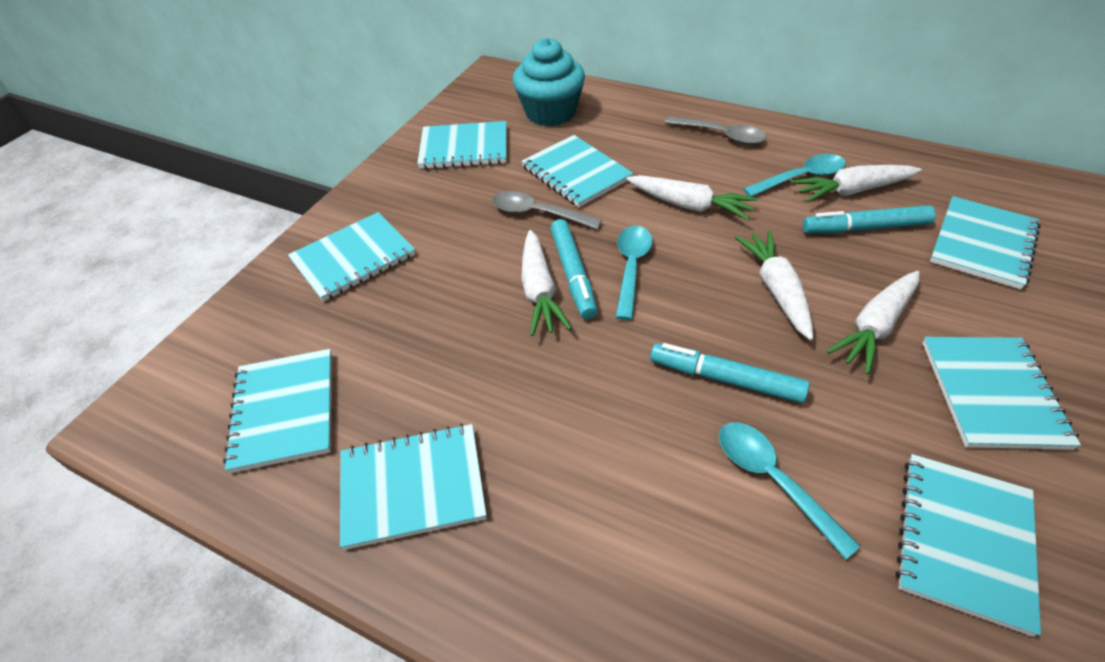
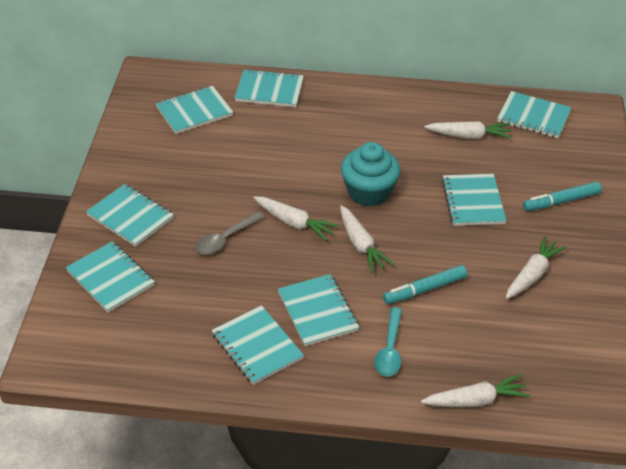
grey spoon: [492,191,602,229] [665,116,766,145] = 2 -> [195,212,265,255] = 1
turquoise marker: [550,219,598,319] [650,343,809,403] [803,205,935,233] = 3 -> [383,265,467,304] [523,182,602,211] = 2
turquoise spoon: [616,226,653,320] [719,422,861,560] [743,154,846,197] = 3 -> [374,307,402,376] = 1

